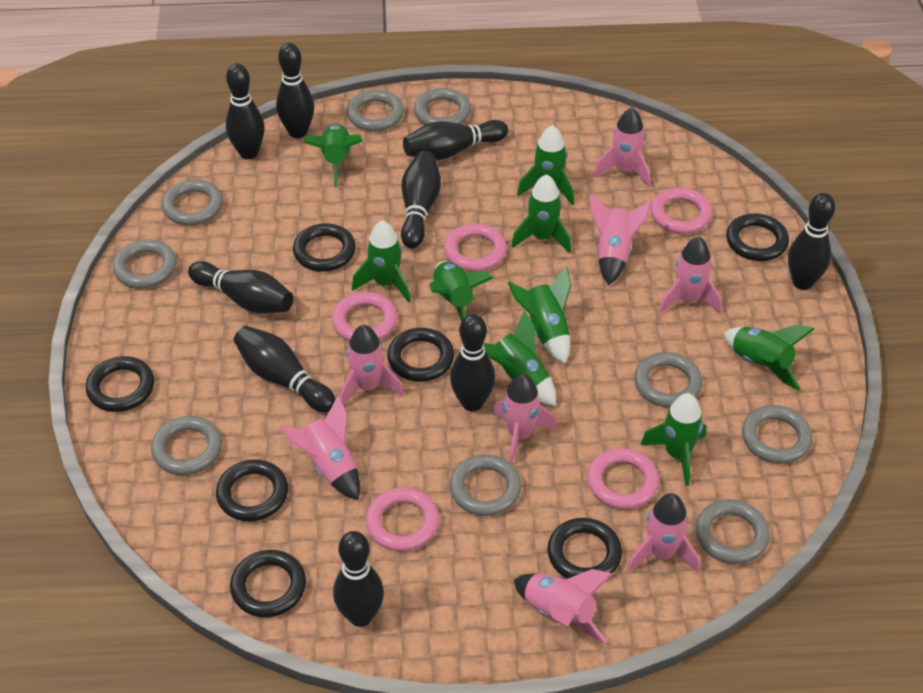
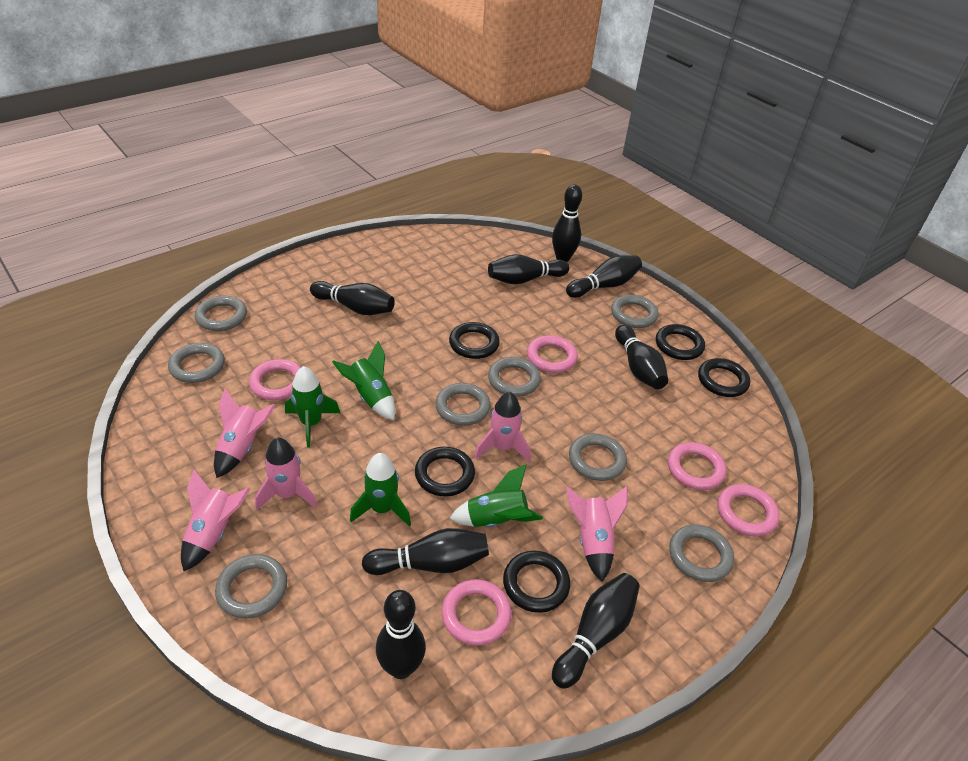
black bowling pin: [188,261,293,313] [226,63,265,159] [234,326,335,413] [276,43,314,138] [333,531,384,627] [401,151,441,249] [403,120,508,160] [450,314,495,411] [788,193,835,290] = 9 -> [310,281,395,315] [362,528,489,575] [376,590,426,679] [488,254,570,284] [552,184,582,262] [552,573,640,689] [566,255,642,298] [615,325,668,389] = 8
black ring: [86,356,154,412] [216,459,288,521] [230,550,306,617] [293,223,356,272] [387,328,454,382] [547,518,622,579] [726,214,789,261] = 7 -> [415,447,475,497] [449,322,500,359] [503,550,570,613] [656,324,705,360] [698,358,750,397] = 5
green rocket: [304,124,363,188] [352,220,411,303] [429,261,493,322] [484,310,556,406] [508,267,571,364] [511,174,571,253] [517,125,574,205] [640,393,706,486] [724,324,814,391] = 9 -> [285,366,340,448] [332,341,395,420] [350,453,411,526] [449,465,543,527] = 4
grey ring: [113,240,177,289] [151,416,222,475] [162,180,223,225] [347,90,404,131] [414,88,471,125] [450,454,522,516] [634,352,702,407] [695,499,770,564] [742,405,812,464] = 9 -> [168,343,225,383] [194,296,247,331] [215,554,287,619] [435,383,491,426] [488,357,541,397] [569,433,627,481] [611,295,659,328] [669,524,734,582] = 8
pink rocket: [279,395,360,500] [340,325,404,405] [492,374,557,464] [514,569,613,643] [590,194,651,285] [594,107,650,188] [627,493,699,573] [659,237,721,314] = 8 -> [181,469,250,571] [214,389,276,478] [255,437,318,511] [475,392,531,462] [566,486,628,582] = 5

